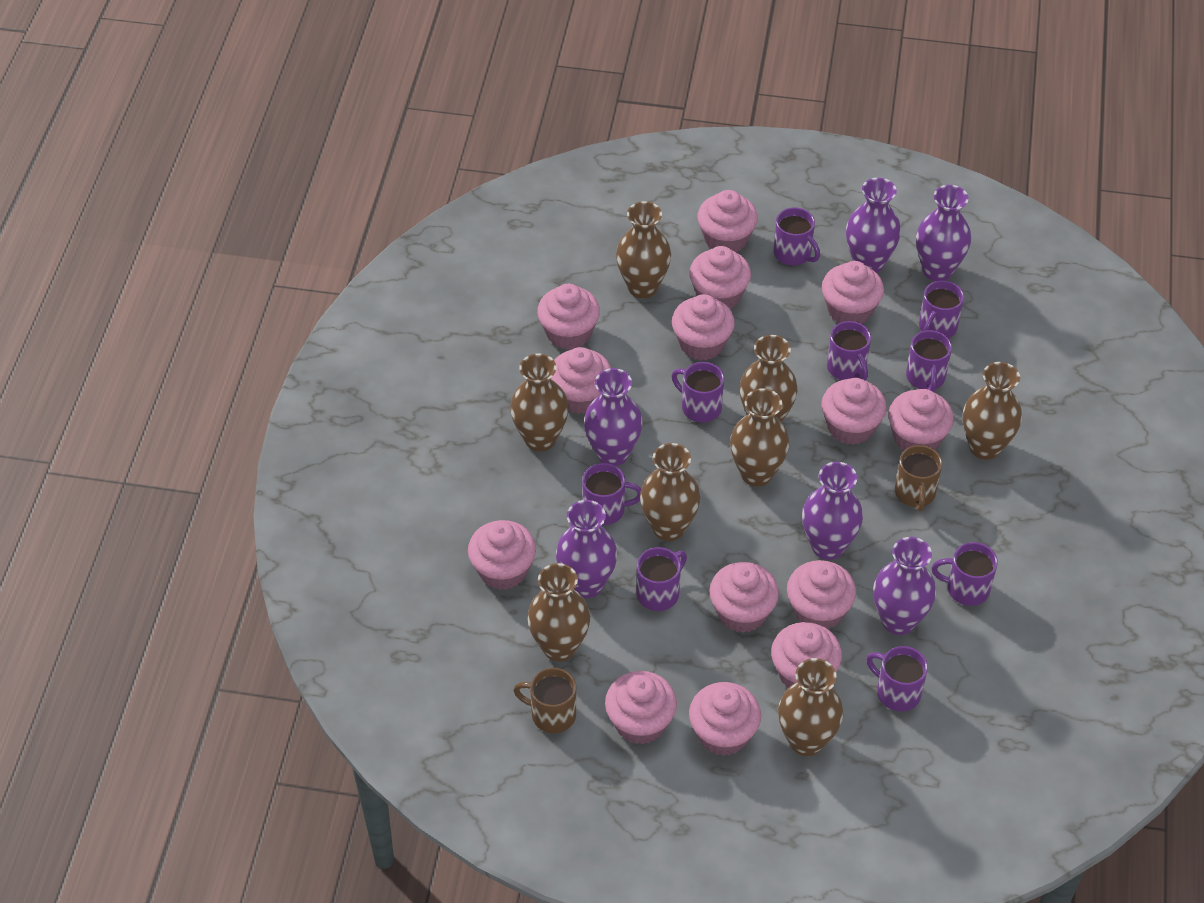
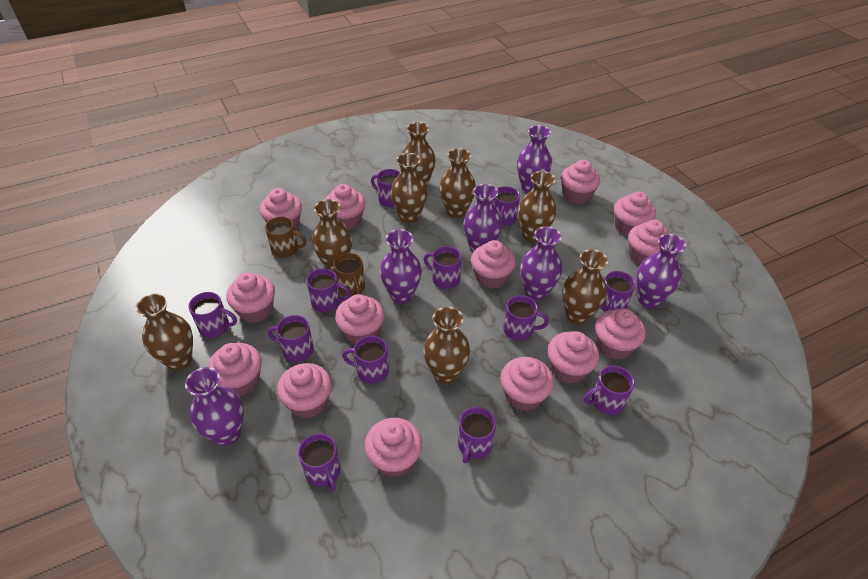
purple mug: [582,463,641,525] [636,547,687,611] [672,362,724,423] [774,207,820,266] [827,321,871,381] [866,646,928,712] [906,330,952,392] [919,280,964,338] [932,542,998,606] = 9 -> [188,292,237,338] [268,315,314,362] [298,433,341,491] [307,268,351,313] [342,336,389,384] [371,169,400,207] [424,246,462,289] [458,407,496,463] [493,186,520,226] [503,295,549,341] [584,366,634,415] [600,271,636,312] = 12

